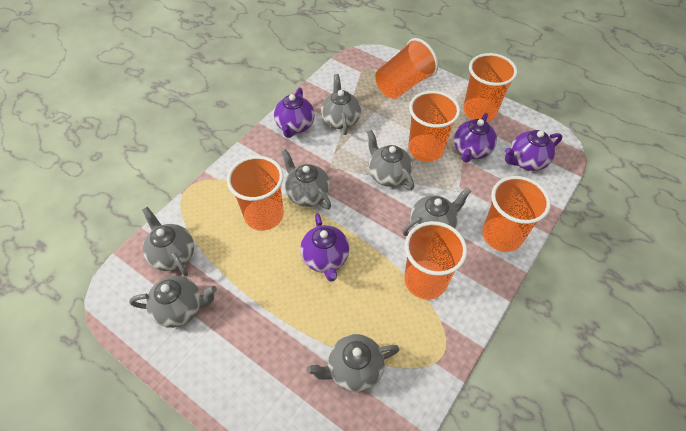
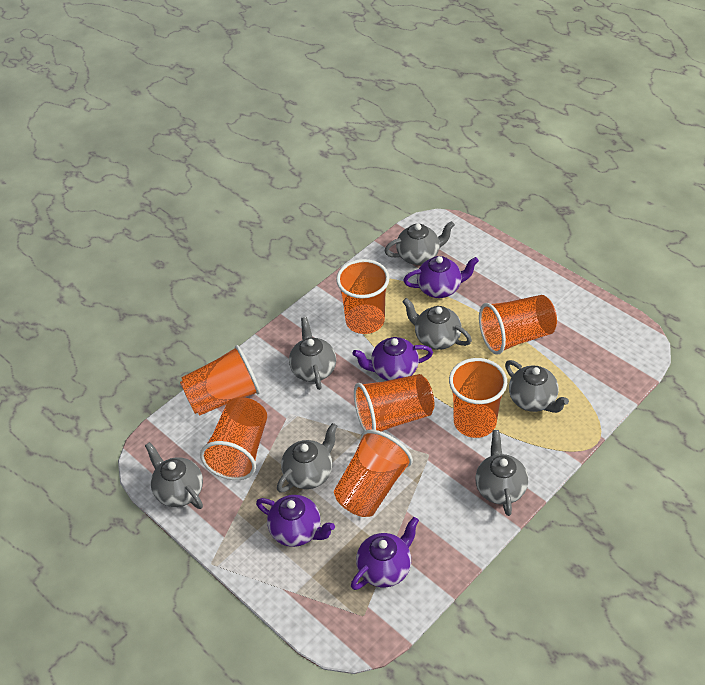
orange cup: [227,156,284,231] [375,38,438,99] [404,221,467,300] [408,91,460,162] [463,53,517,122] [482,176,551,252] = 6 -> [180,345,260,416] [200,397,267,480] [334,430,413,517] [336,259,389,334] [354,374,434,432] [449,358,507,438] [479,295,557,355] = 7

